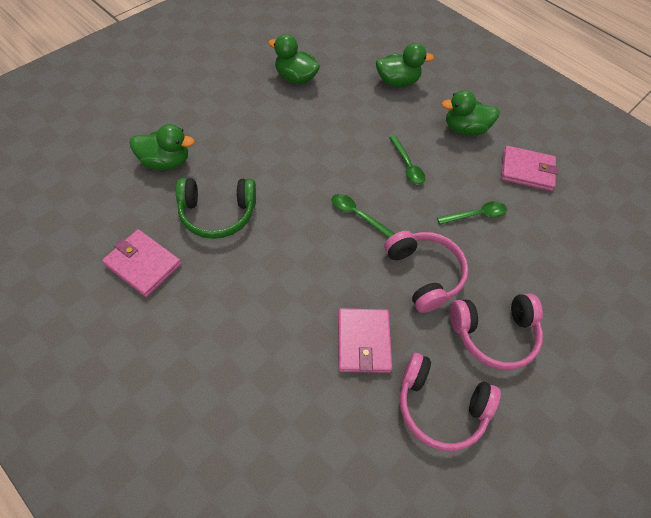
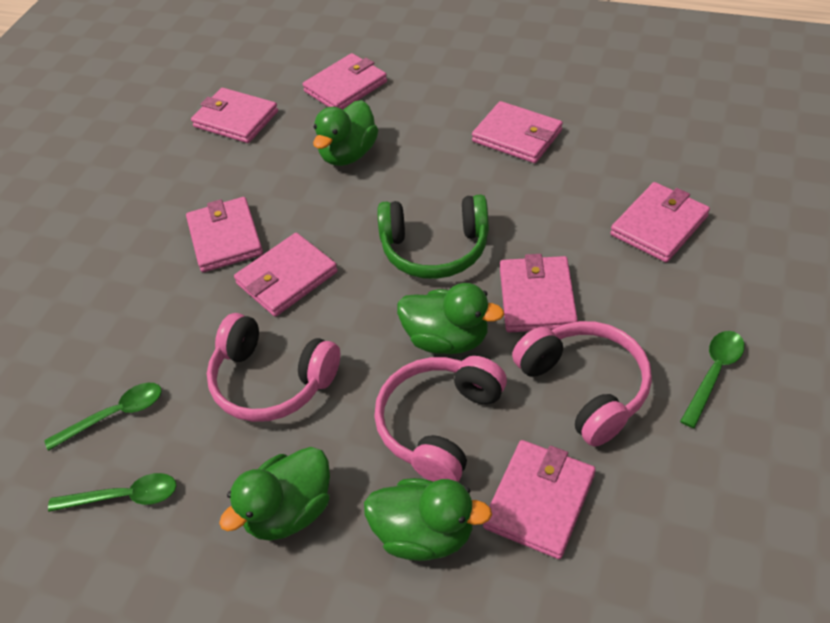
pink wallet: [102,229,181,297] [338,308,393,373] [501,146,558,191] = 3 -> [186,197,263,272] [191,88,278,143] [234,233,338,317] [303,53,387,109] [472,101,563,163] [483,440,596,559] [500,254,578,333] [610,182,710,262] = 8

